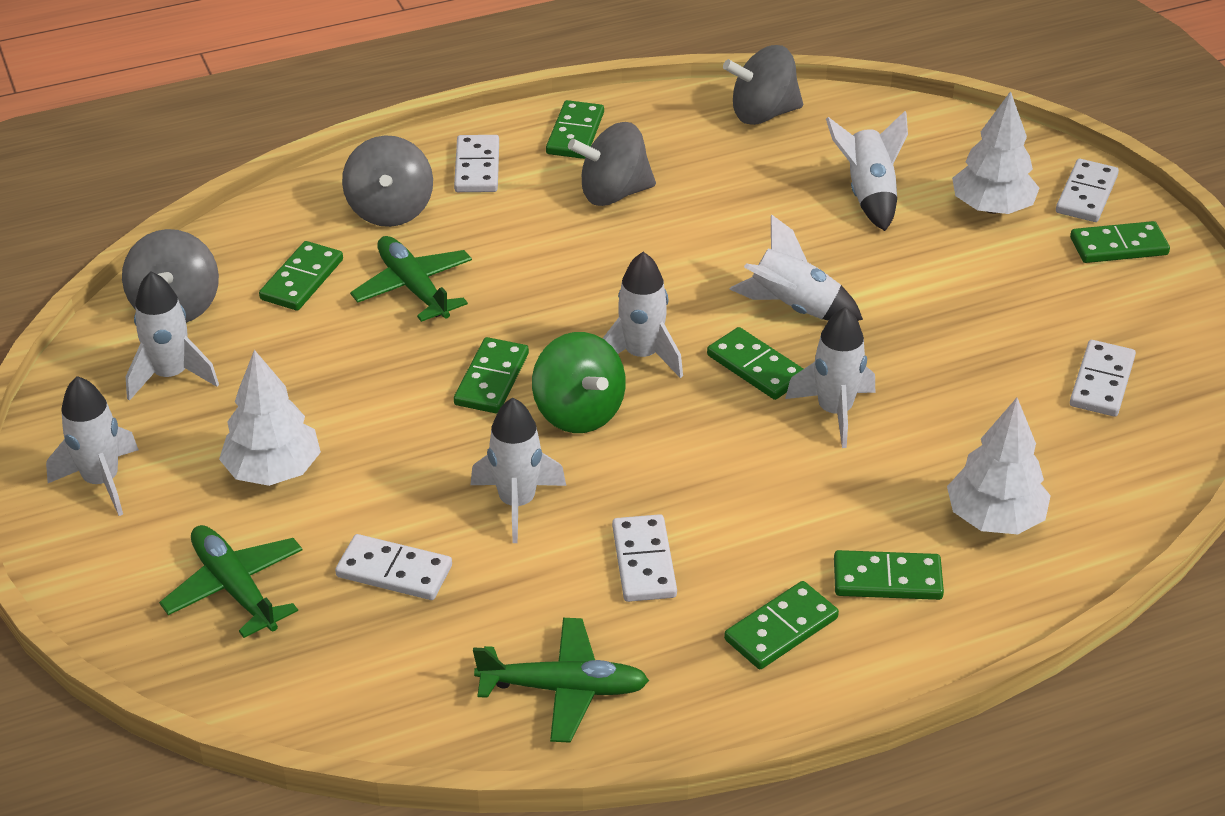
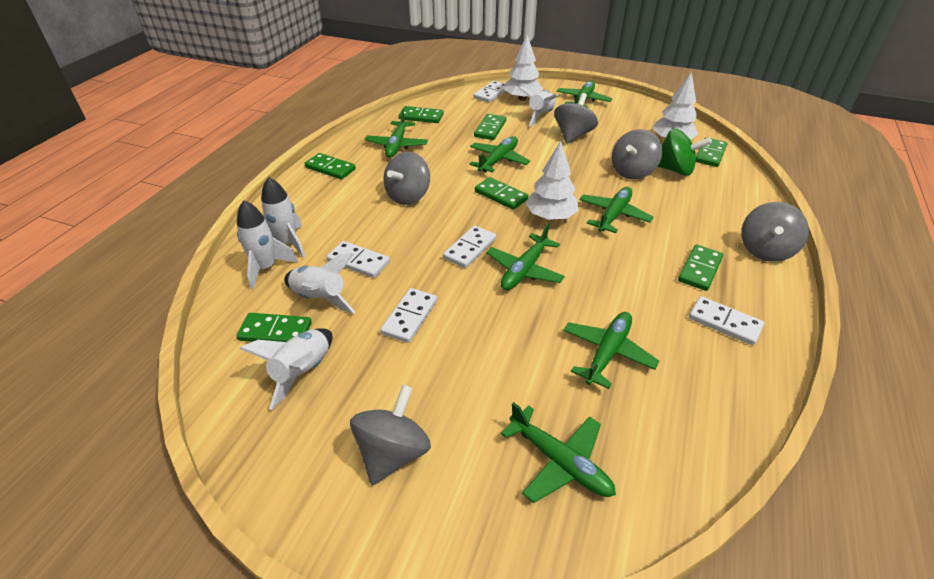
green plane: [159,525,303,638] [350,236,472,322] [473,618,649,743] = 3 -> [365,109,428,158] [469,136,530,172] [486,223,565,290] [501,402,616,503] [557,81,612,107] [563,312,659,389] [580,187,653,233] = 7
grey spinning top: [122,229,219,323] [342,135,433,227] [568,122,656,206] [723,45,803,125] = 4 -> [350,385,431,485] [384,152,430,205] [554,93,598,144] [612,129,662,179] [741,202,809,262] = 5
white rocket: [46,376,139,516] [126,271,219,401] [471,398,566,543] [602,252,683,378] [729,214,863,321] [785,307,875,448] [826,111,908,231] = 7 -> [237,200,298,289] [240,328,332,410] [261,177,305,258] [284,253,355,314] [518,86,558,127] = 5

